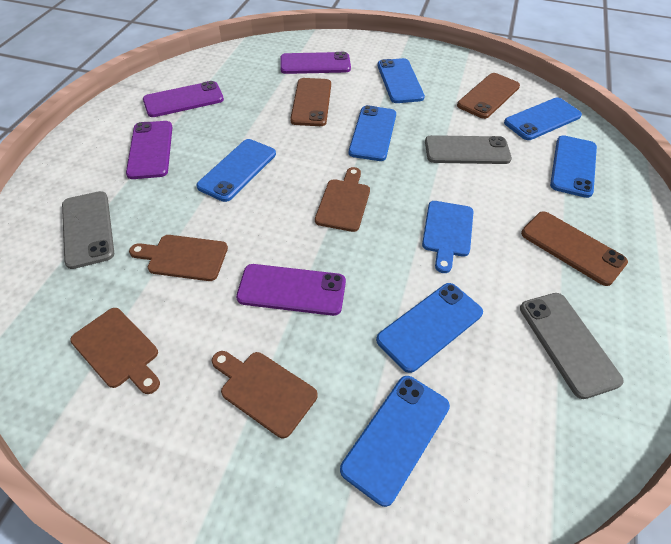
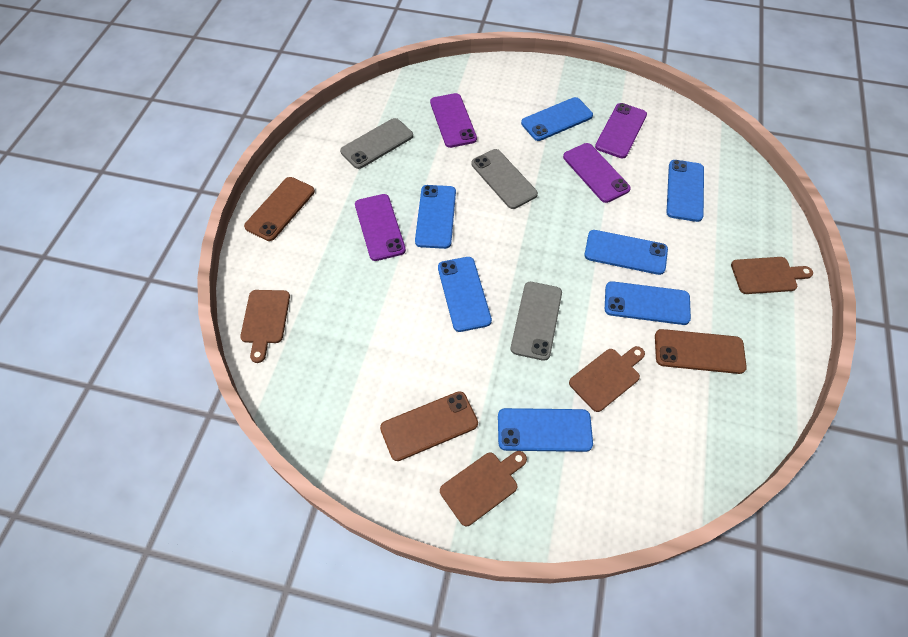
blue cutting board: [422,201,474,273] = 1 -> none = 0

